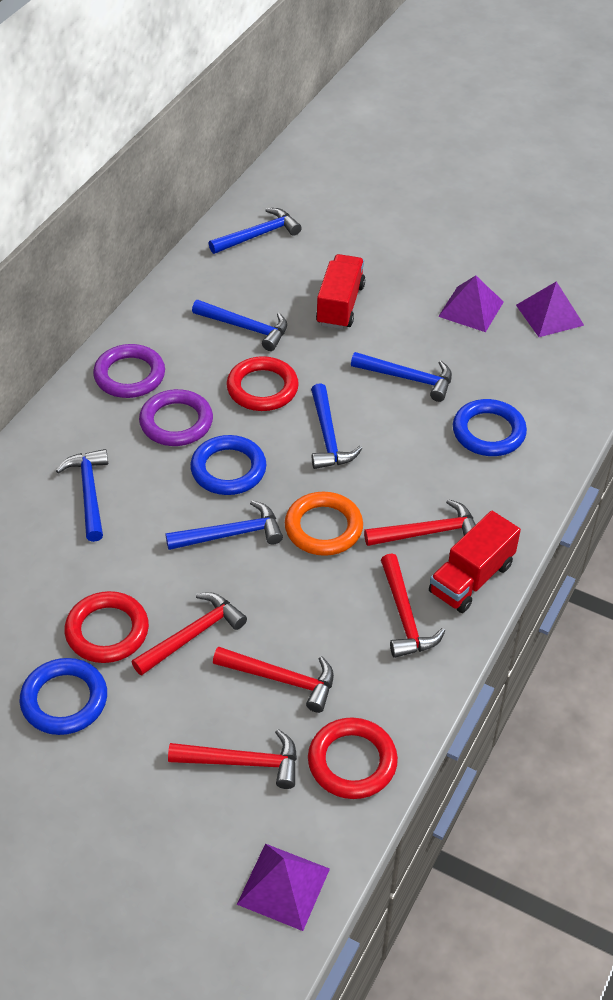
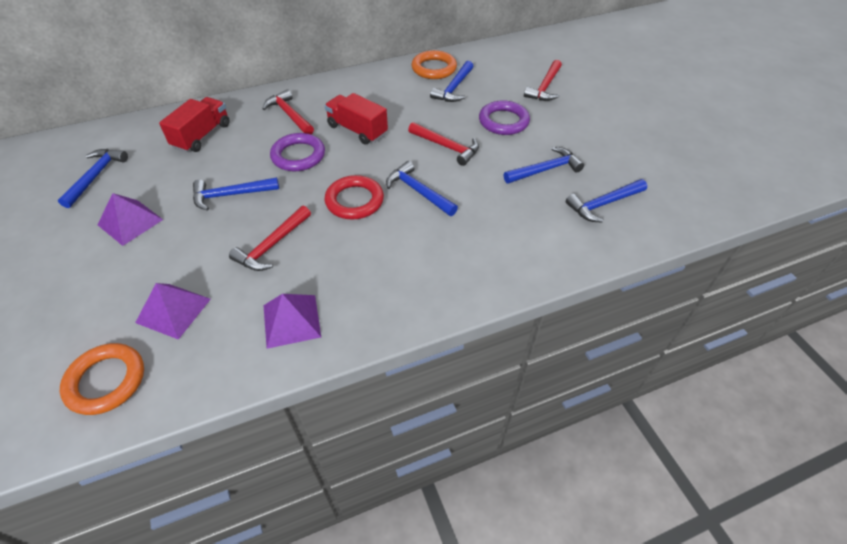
blue ring: [19,658,107,735] [190,435,266,495] [453,399,527,456] = 3 -> none = 0
orange ring: [285,492,363,556] = 1 -> [60,343,144,415] [412,50,457,79] = 2
red hammer: [132,592,247,676] [168,729,297,789] [213,647,334,713] [364,499,476,546] [381,553,445,658] = 5 -> [229,206,311,271] [262,89,314,134] [408,122,479,166] [524,60,562,101] = 4
red ring: [64,591,149,663] [226,356,299,411] [308,717,398,799] = 3 -> [325,175,384,219] = 1

